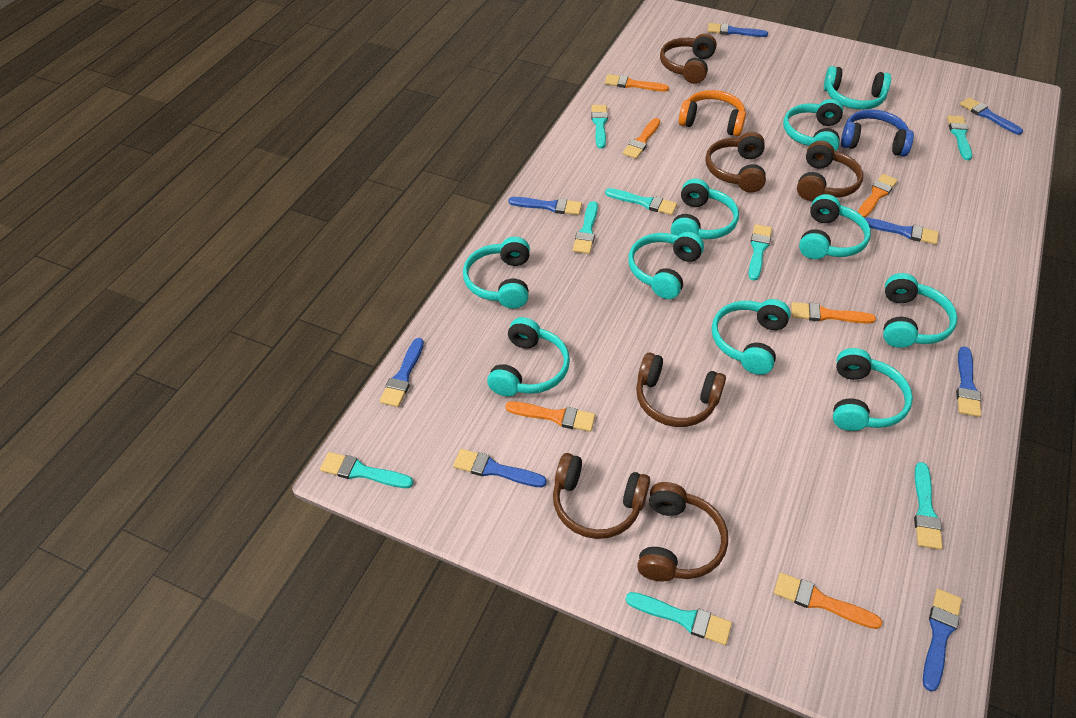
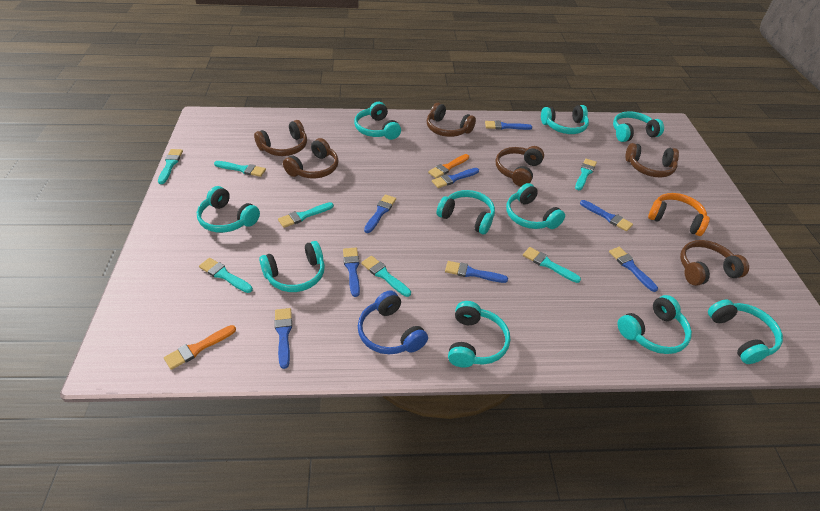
orange brush: [505,401,595,432] [605,74,669,92] [623,118,660,159] [774,572,882,629] [791,302,876,324] [858,174,898,217] = 6 -> [164,325,236,370] [428,154,469,178] = 2
turquoise brush: [320,452,413,488] [573,201,598,254] [591,105,608,148] [605,188,677,215] [626,592,732,645] [748,224,772,281] [914,462,943,550] [947,115,972,160] = 8 -> [158,149,183,184] [199,258,253,293] [214,161,266,177] [278,202,334,228] [361,256,411,297] [523,247,581,283] [575,159,597,190] = 7

